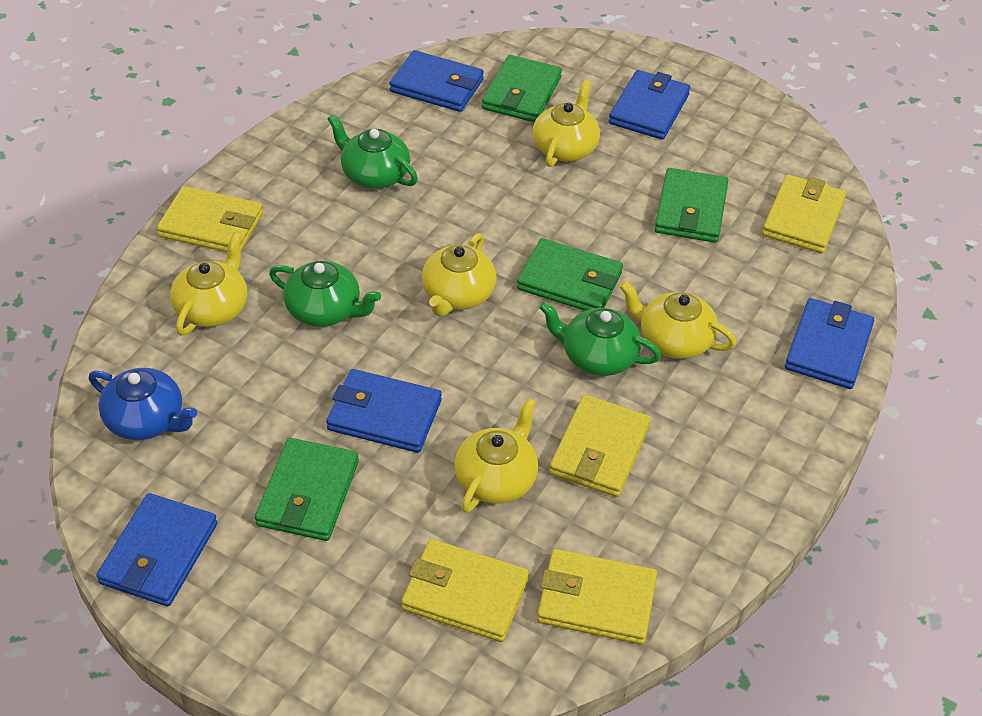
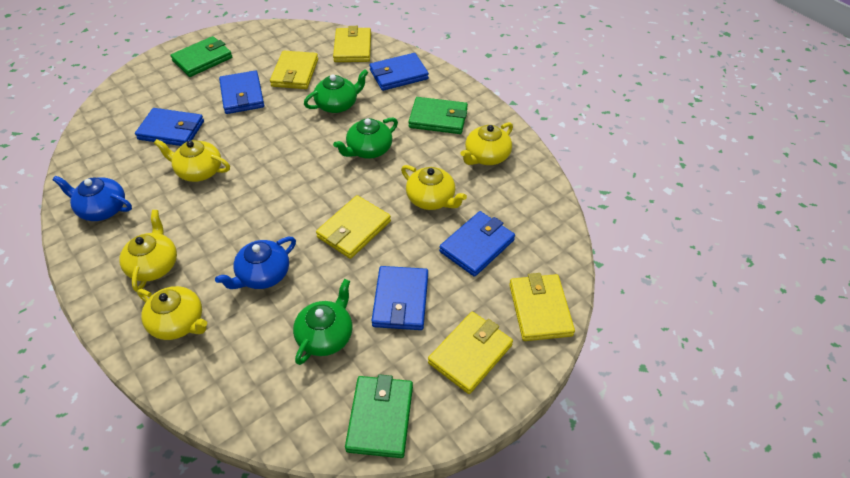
blue teapot: [89,368,197,440] = 1 -> [52,176,132,221] [215,237,296,289] = 2
green wallet: [255,438,359,541] [482,55,562,122] [517,238,623,311] [654,168,728,243] = 4 -> [170,36,232,77] [345,374,413,458] [408,97,468,134] = 3

